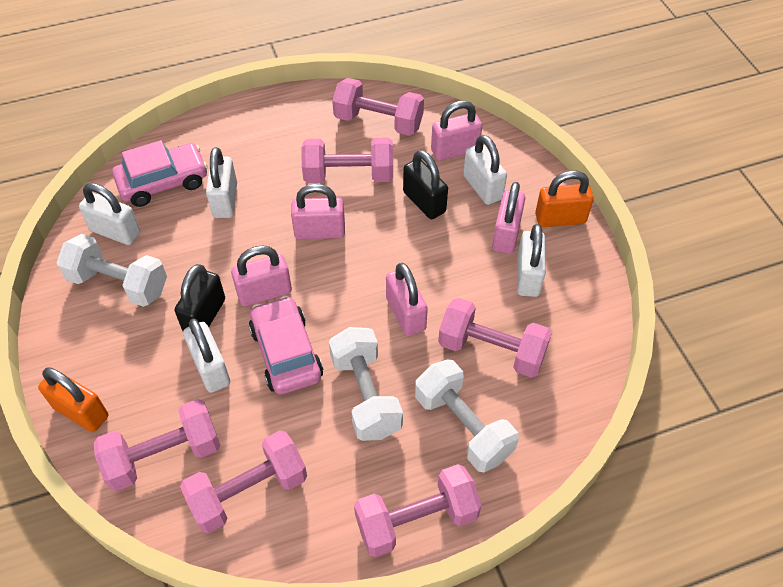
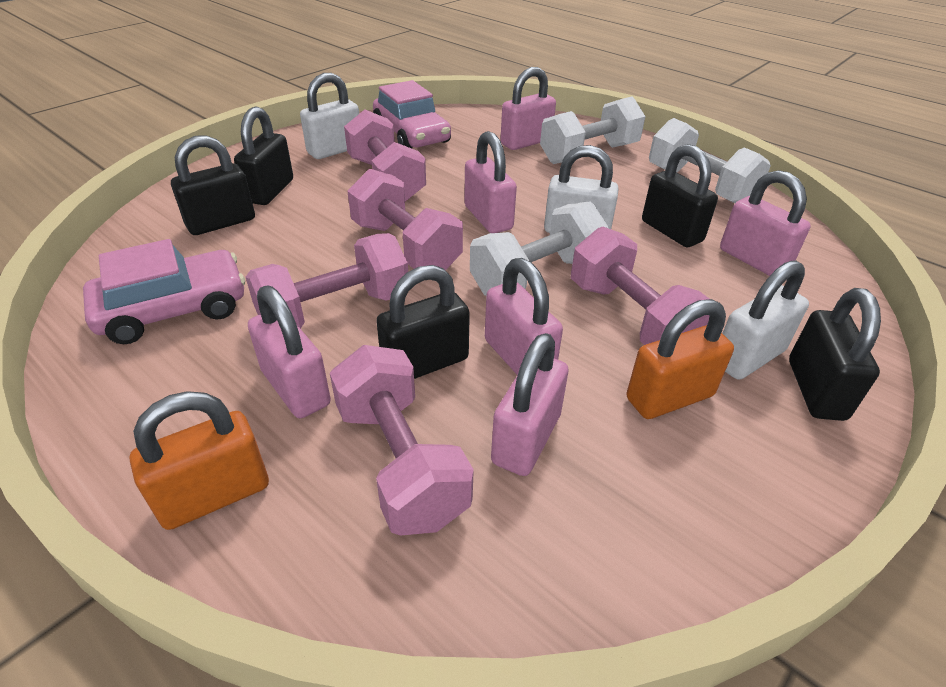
black padlock: [175,264,225,331] [403,150,448,219] = 2 -> [171,135,255,235] [234,107,293,205] [376,265,470,379] [642,144,718,247] [789,288,881,421] = 5
pink dumbbell: [94,399,220,491] [180,430,307,533] [301,138,393,183] [332,78,424,136] [354,464,482,557] [438,298,552,378] = 6 -> [246,233,408,329] [330,345,474,535] [344,110,426,201] [347,169,463,270] [571,227,709,345] = 5
pink padlock: [231,245,292,307] [291,184,345,239] [386,263,428,336] [431,101,482,161] [492,182,525,254] = 5 -> [248,285,331,418] [464,131,517,233] [485,258,563,375] [491,333,569,476] [500,67,556,150] [720,170,811,276] = 6
white padlock: [79,183,140,245] [183,318,230,393] [206,147,237,218] [463,135,507,205] [517,224,546,297] = 5 -> [300,73,359,159] [544,145,619,233] [722,260,809,380] = 3

